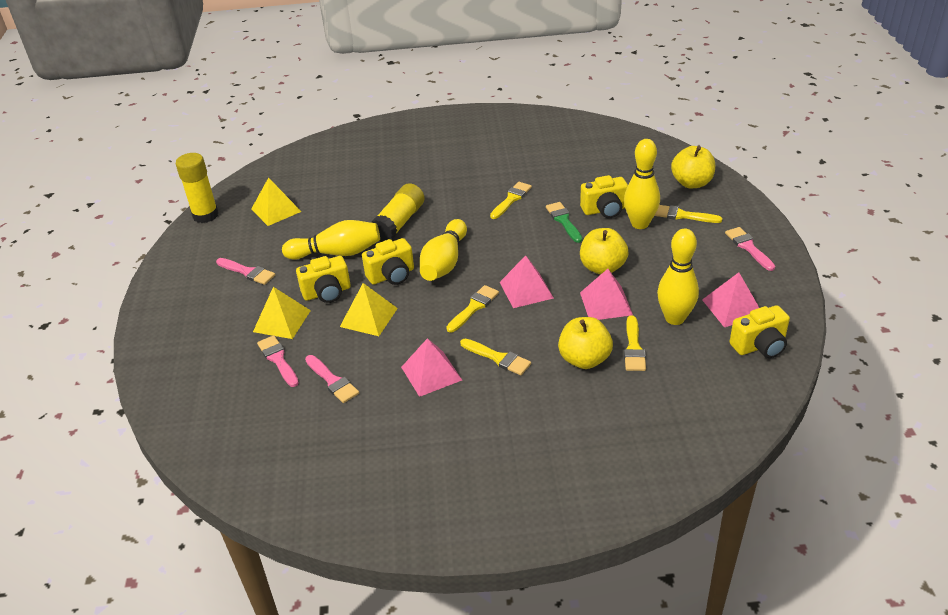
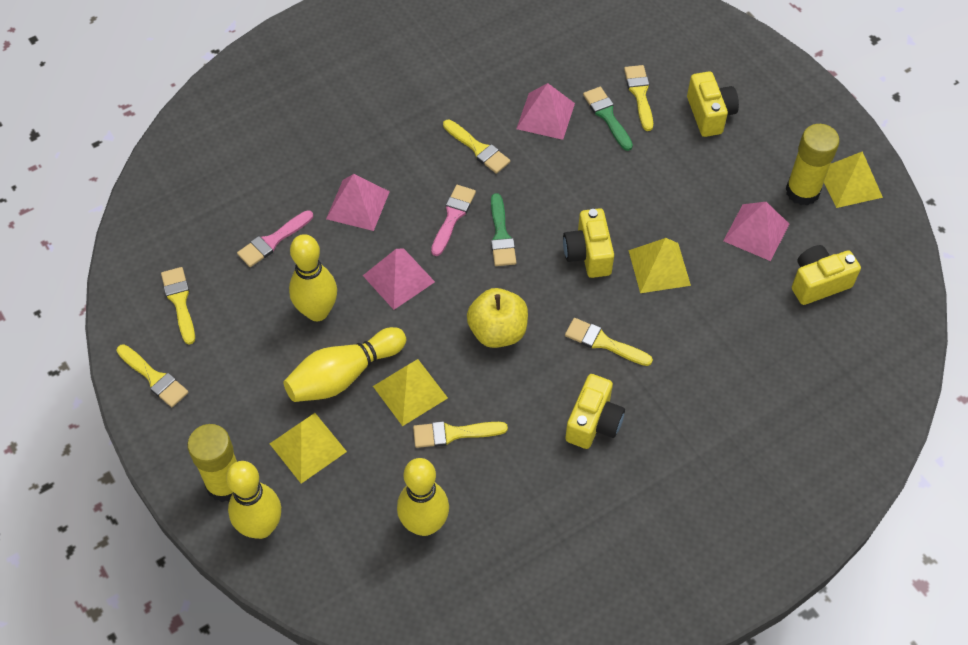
green brush: [546,202,582,243] = 1 -> [491,193,516,266] [583,87,633,151] = 2
pink brush: [216,258,275,285] [257,335,299,387] [305,355,359,403] [725,227,775,271] = 4 -> [237,210,313,267] [431,185,476,256] = 2
yellow apple: [558,317,613,369] [580,228,629,274] [671,146,715,188] = 3 -> [467,288,528,348] = 1
yellow brush: [446,285,499,332] [460,339,531,375] [490,182,532,219] [624,316,646,371] [655,205,722,223] = 5 -> [116,344,189,407] [161,267,195,344] [413,421,508,448] [443,120,510,174] [565,318,653,366] [624,65,653,131] = 6
yellow pyramid: [251,177,302,226] [253,287,311,339] [340,283,398,336] = 3 -> [270,413,347,484] [373,359,448,426] [628,238,691,293] [824,151,883,208] = 4

